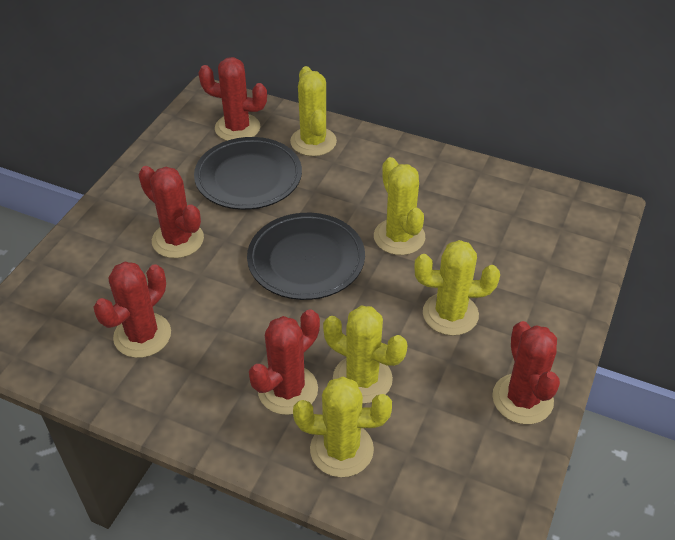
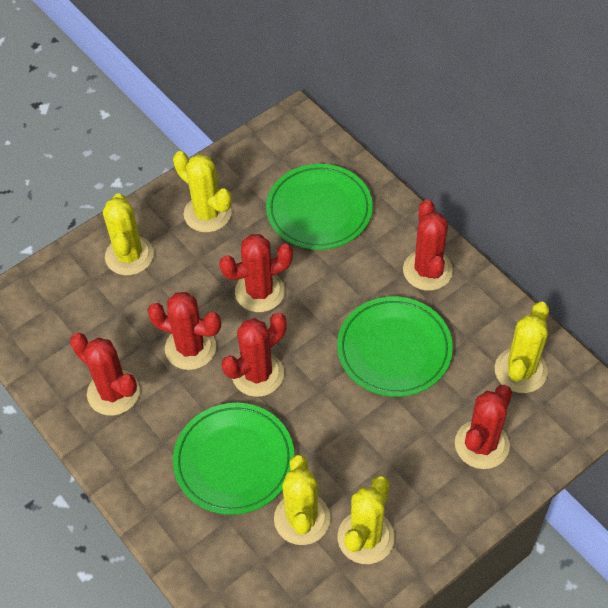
black plate: [194,137,302,210] [247,213,365,300] = 2 -> none = 0
green plate: none = 0 -> [173,403,294,515] [266,164,373,250] [337,297,453,397] = 3
red cactus: [94,262,171,358] [139,166,204,258] [198,57,267,141] [249,309,320,415] [492,321,560,424] = 5 -> [70,333,140,416] [148,292,221,370] [219,234,293,312] [222,313,287,397] [403,199,453,291] [455,385,512,469] = 6

